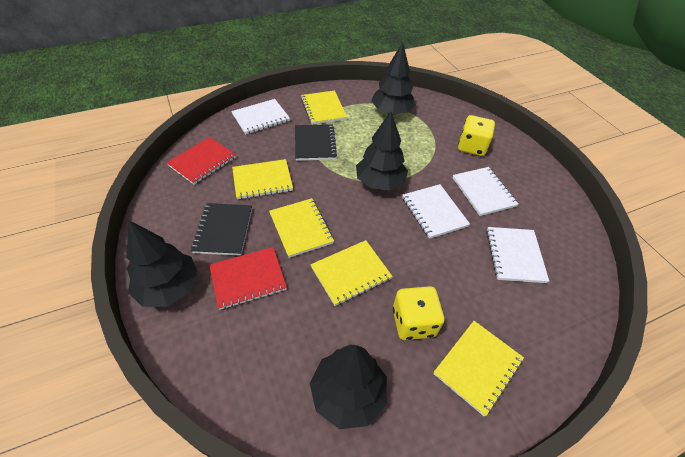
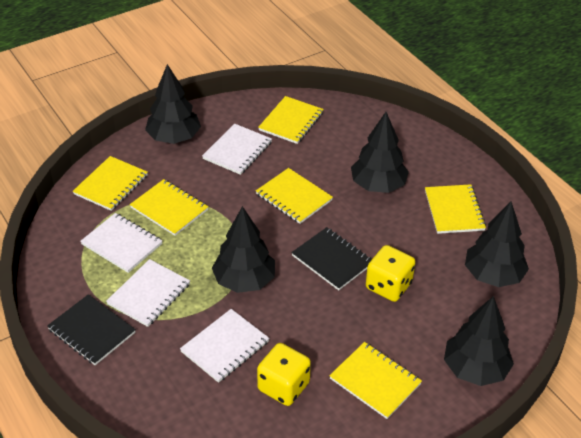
black tree: [126,220,198,307] [310,345,387,429] [356,111,408,190] [371,42,416,115] = 4 -> [145,64,201,144] [212,206,275,293] [351,112,409,193] [444,296,514,386] [465,201,529,287] = 5
red notebook: [167,137,236,185] [209,247,287,310] = 2 -> none = 0
yellow notebook: [232,159,293,199] [269,198,334,258] [301,91,347,125] [311,240,393,306] [433,321,524,416] = 5 -> [73,156,148,211] [130,179,208,236] [256,168,333,224] [258,96,324,144] [329,342,422,419] [425,184,486,234] = 6

